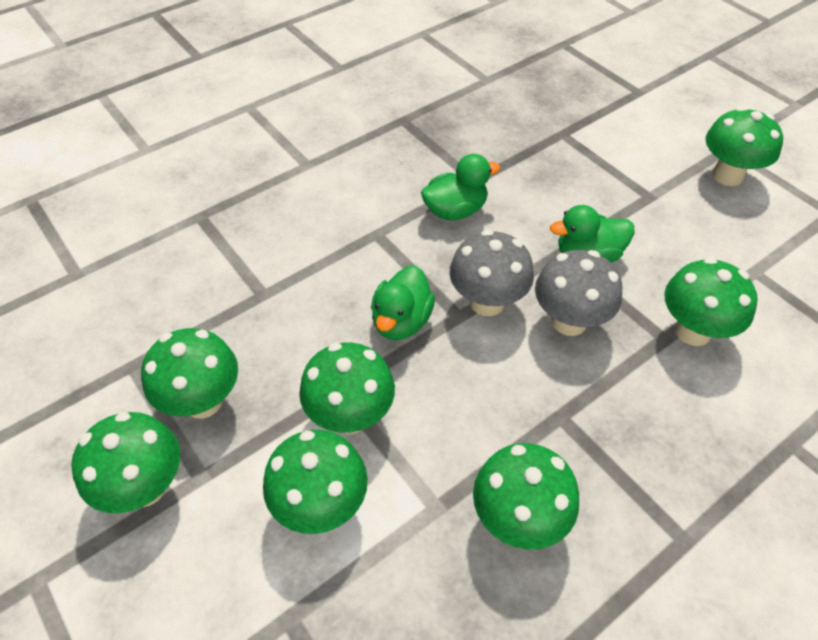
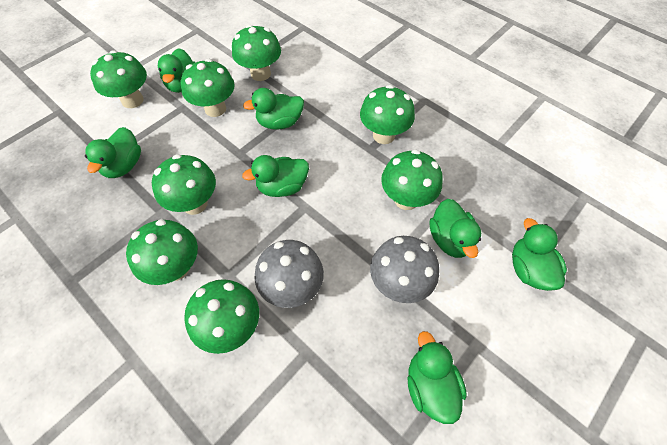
green duck: [371,265,435,340] [421,154,500,220] [550,205,634,263] = 3 -> [85,127,141,178] [158,48,195,93] [242,155,309,197] [243,88,304,130] [408,331,467,424] [430,199,481,258] [512,218,567,291] = 7
green mushroom: [71,412,180,513] [141,328,238,419] [263,430,368,534] [299,343,395,434] [473,443,579,550] [664,257,758,346] [705,107,783,186] = 7 -> [90,50,147,108] [126,220,198,285] [152,154,216,215] [181,59,235,117] [184,279,259,354] [232,25,281,81] [360,85,415,144] [381,149,443,210] = 8

